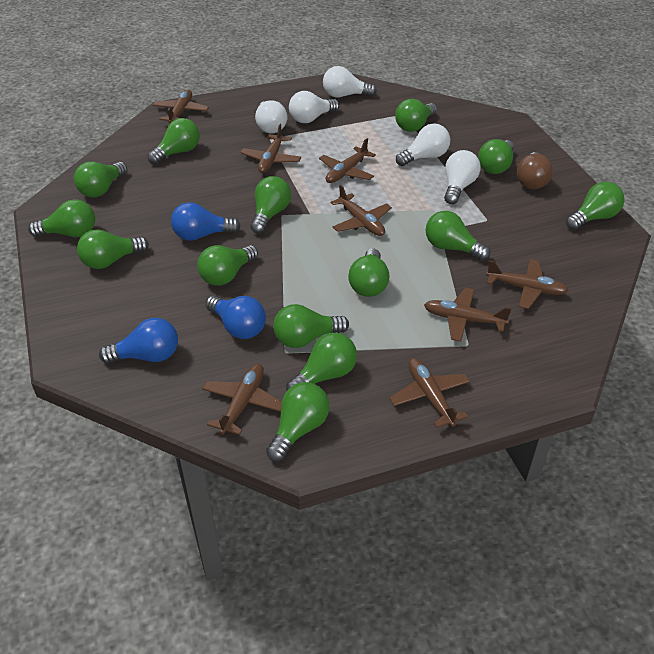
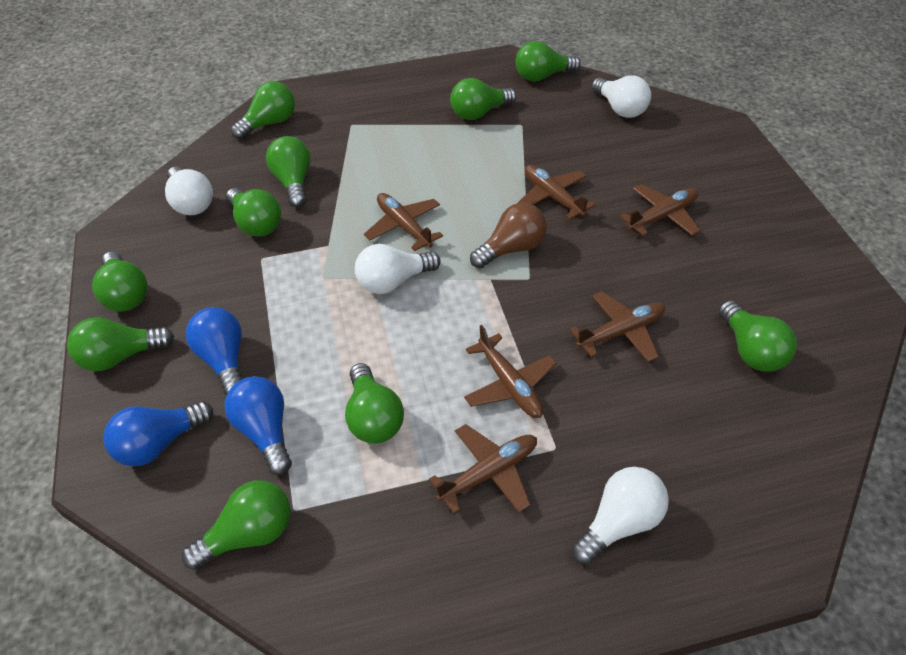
brown plane: [153,90,209,123] [202,364,282,435] [240,124,301,173] [319,138,376,183] [330,185,392,236] [389,358,470,428] [424,288,512,342] [486,259,569,309] = 8 -> [364,193,443,251] [429,424,537,514] [464,325,557,418] [518,165,595,219] [570,291,665,362] [620,184,700,236] = 6
green light bulb: [28,199,95,237] [74,161,127,197] [77,229,149,269] [148,118,200,164] [197,245,258,286] [250,176,291,234] [266,382,330,461] [273,304,349,348] [286,333,357,390] [348,248,389,297] [395,99,437,132] [426,211,490,261] [478,139,514,174] [566,182,625,230] = 14 -> [67,317,174,371] [92,252,148,312] [182,480,291,570] [226,188,281,236] [231,81,295,139] [266,136,311,208] [345,363,404,444] [450,78,516,120] [516,41,581,82] [718,300,797,372] = 10
white light bulb: [255,100,287,133] [289,91,339,123] [323,66,377,98] [396,124,450,166] [444,150,481,204] = 5 -> [165,166,213,215] [355,244,441,294] [571,467,669,564] [592,75,651,118] = 4

